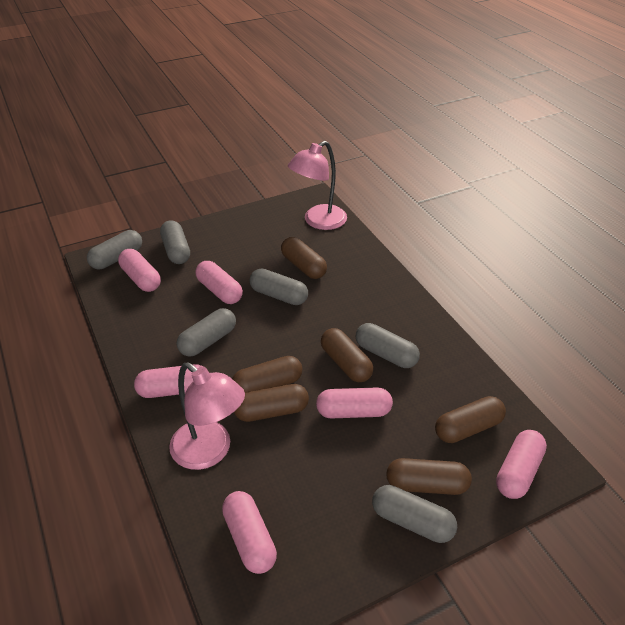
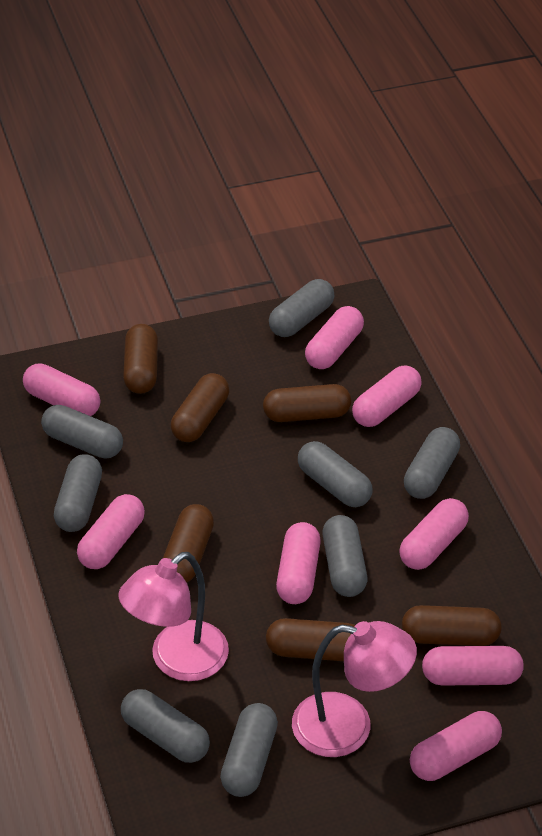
grey capsule: [87,230,142,269] [160,220,190,264] [177,308,236,357] [250,268,308,305] [355,323,420,368] [372,485,457,543] = 6 -> [41,405,123,458] [54,454,102,532] [121,689,210,763] [220,703,278,797] [269,279,335,337] [298,441,372,507] [322,515,367,597] [404,427,460,499] = 8
pink capsule: [118,249,161,292] [134,364,203,398] [195,261,243,304] [222,491,277,574] [316,387,393,419] [496,430,547,499] = 6 -> [23,363,100,416] [77,494,145,569] [276,522,321,604] [305,306,364,369] [352,366,422,427] [399,498,469,570] [410,711,502,781] [422,646,524,686] = 8

